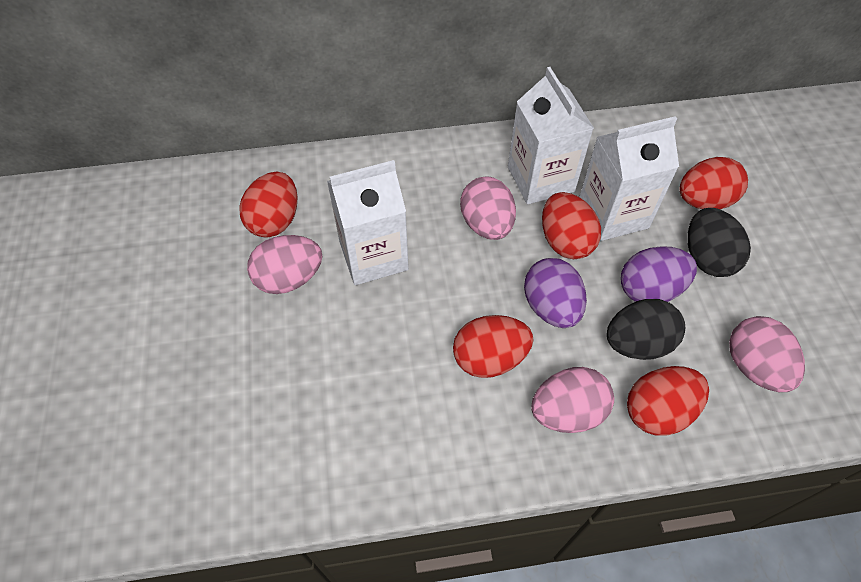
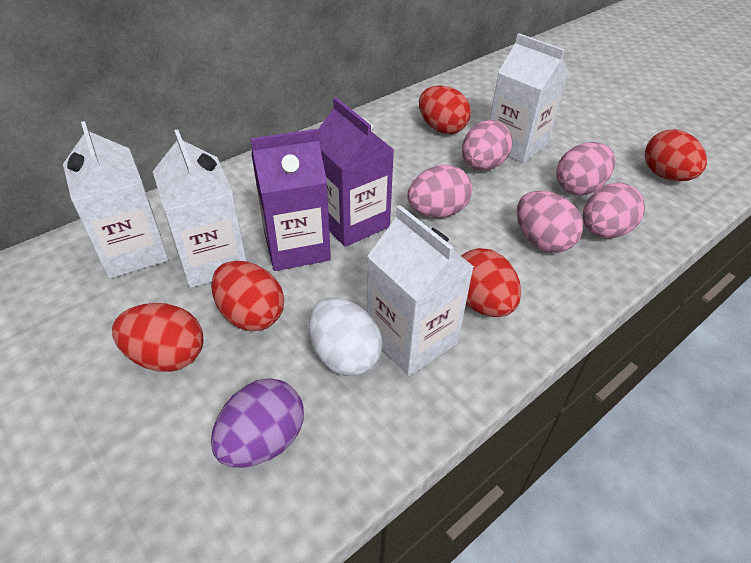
black egg: [607,299,686,360] [687,208,751,277] = 2 -> none = 0
pink egg: [247,235,322,294] [460,176,516,240] [531,367,614,433] [729,316,805,392] = 4 -> [408,165,472,218] [462,120,513,170] [517,191,583,253] [556,142,615,195] [583,182,645,238] = 5
purple carton: none = 0 -> [250,129,331,271] [318,97,394,247] = 2
purple egg: [524,258,587,328] [621,246,697,302] = 2 -> [211,379,304,468] = 1
white carton: [327,160,409,285] [508,67,594,204] [579,116,679,241] = 3 -> [63,121,169,279] [153,129,247,288] [367,205,474,376] [490,33,568,163] = 4
white egg: none = 0 -> [308,298,383,376] = 1

